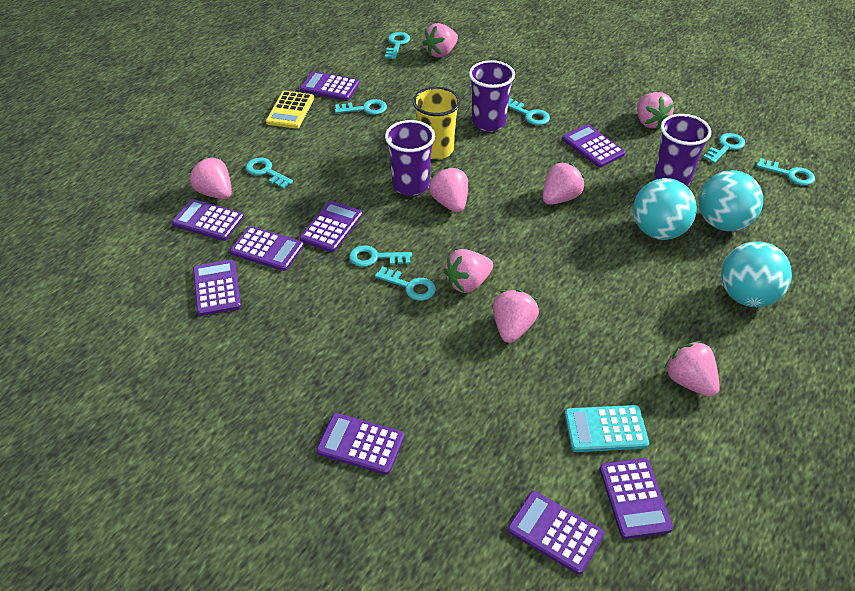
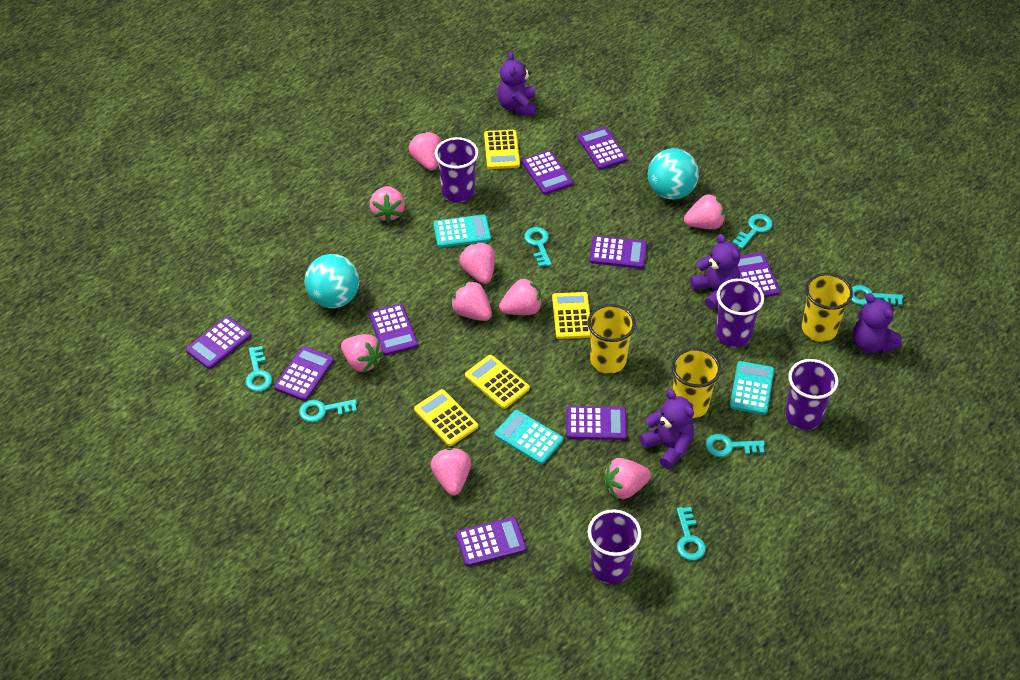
pink strawberry: [189,157,232,199] [422,23,458,58] [429,167,468,212] [444,249,493,293] [493,289,539,343] [543,162,585,205] [637,92,674,129] [664,341,720,397] = 8 -> [341,334,384,372] [370,186,405,223] [409,131,442,171] [430,448,471,495] [450,280,492,321] [459,242,495,284] [499,278,542,315] [604,458,651,499] [684,194,725,229] = 9
purple cup: [385,120,435,196] [469,60,515,131] [654,114,711,186] = 3 -> [435,137,478,203] [588,509,641,584] [716,279,764,347] [785,359,838,430] = 4
purple teddy bear: none = 0 -> [497,52,537,116] [640,389,694,469] [690,234,740,310] [853,293,902,354] = 4
turquoise ball: [633,178,697,240] [699,170,763,231] [721,241,792,307] = 3 -> [305,254,359,308] [648,148,699,200] = 2
turquoise calculator: [565,405,649,452] = 1 -> [433,215,491,248] [495,410,563,464] [730,361,774,415] = 3
turquoise key: [246,157,293,189] [335,99,387,115] [349,245,412,267] [375,266,436,301] [385,32,410,59] [508,98,550,125] [703,133,745,163] [756,158,815,186] = 8 -> [245,346,272,392] [299,399,357,422] [524,227,552,267] [677,507,706,560] [706,434,765,457] [732,214,773,249] [851,285,903,306] = 7
yellow calculator: [266,91,314,129] = 1 -> [414,389,478,446] [465,355,530,409] [484,130,520,169] [552,292,591,339] = 4
yellow cup: [413,87,461,160] = 1 -> [587,304,636,374] [672,348,721,419] [802,273,853,342] = 3

